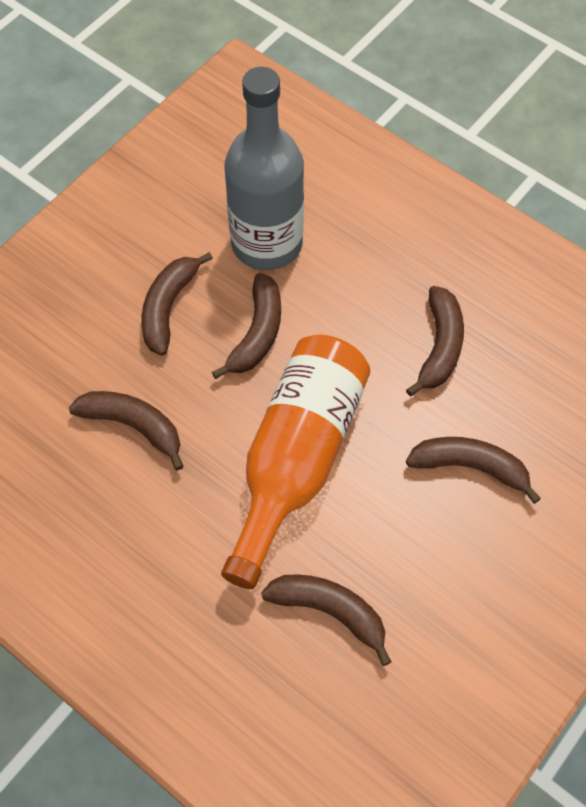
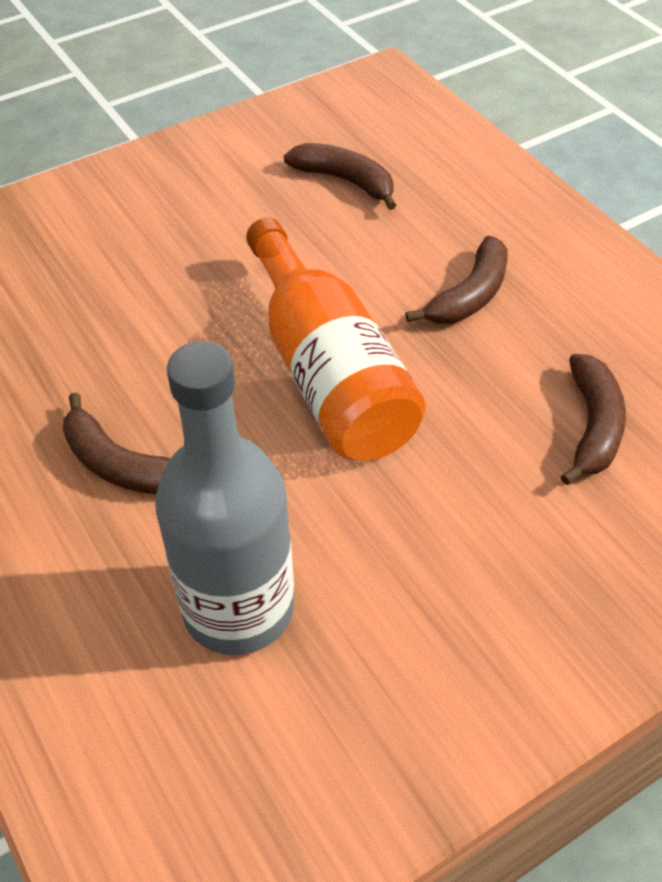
brown banana: [69,391,184,471] [142,252,213,355] [212,273,281,379] [261,574,392,666] [406,286,464,396] [406,437,541,504] = 6 -> [63,393,170,494] [284,143,396,210] [405,236,508,324] [561,354,626,485] = 4

